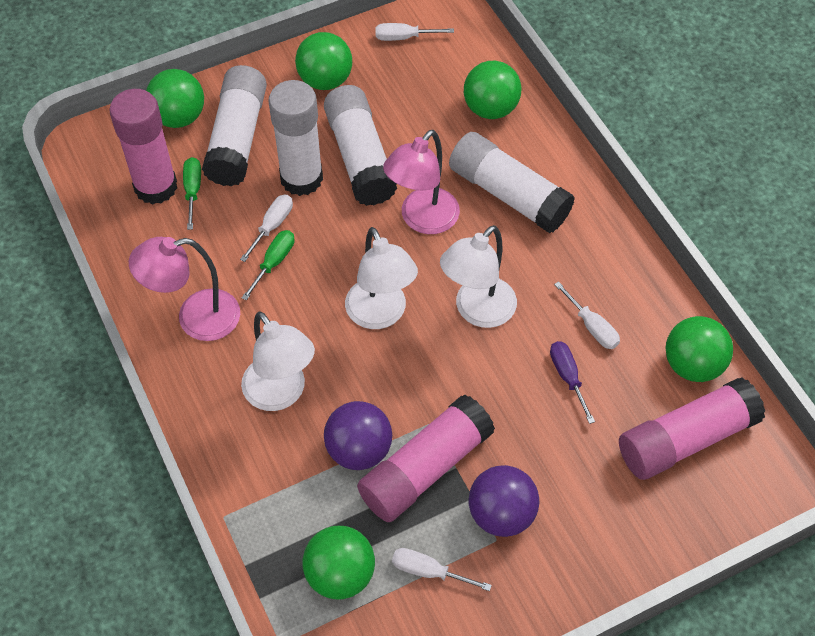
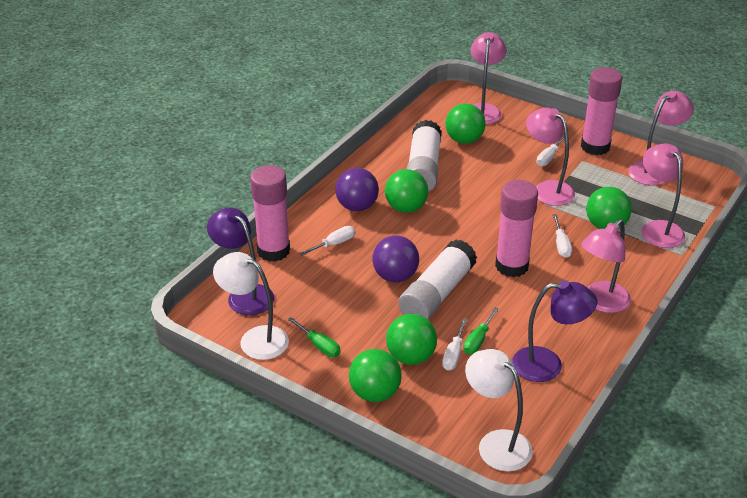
pink lamp: [129,237,240,341] [383,130,460,234] = 2 -> [471,32,506,125] [526,108,575,206] [581,219,631,313] [628,91,694,185] [641,143,685,248] = 5
purple lamp: none = 0 -> [207,208,274,315] [512,280,597,382] = 2
purple screwdriver: [550,341,595,424] = 1 -> none = 0
white glue stick: [202,65,267,186] [268,80,323,196] [324,85,397,206] [449,132,575,233] = 4 -> [398,239,477,320] [407,120,442,192] = 2
white lamp: [241,311,315,411] [345,227,418,329] [440,225,517,328] = 3 -> [213,252,289,360] [465,349,533,471] = 2

